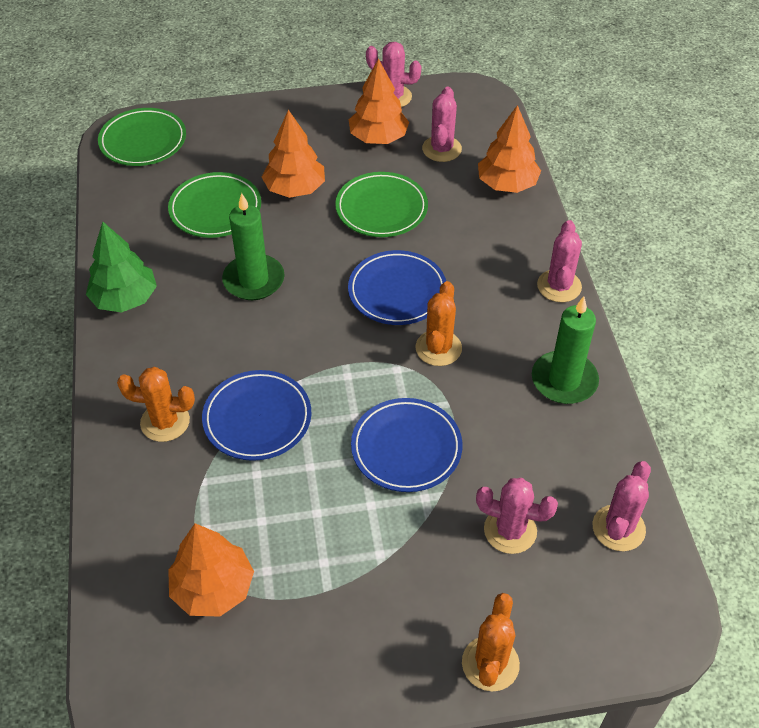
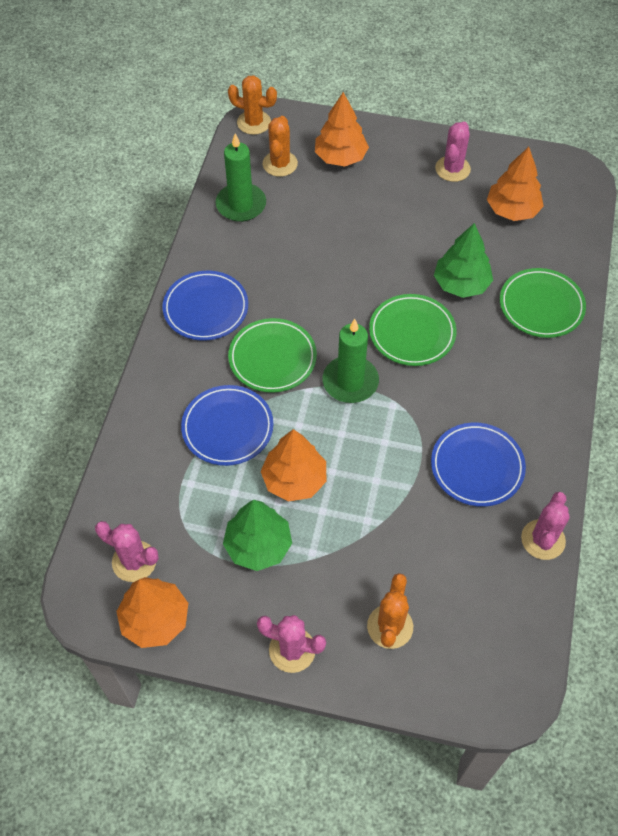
green tree: [86,221,157,312] = 1 -> [223,500,292,571] [434,223,493,298] = 2
pink cactus: [366,42,421,107] [422,86,462,162] [476,478,558,554] [537,220,582,302] [593,461,651,551] = 5 -> [95,521,159,582] [257,615,326,673] [435,122,471,182] [521,492,570,560] = 4

